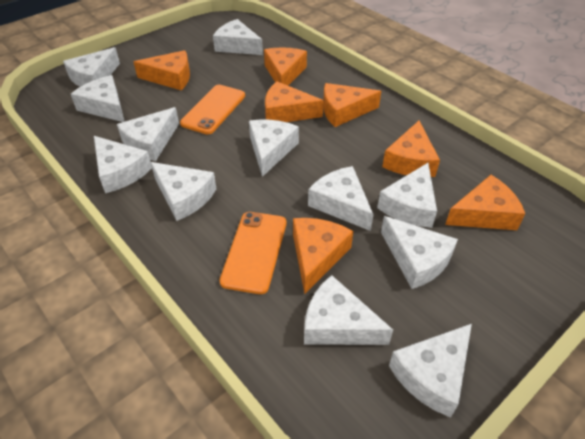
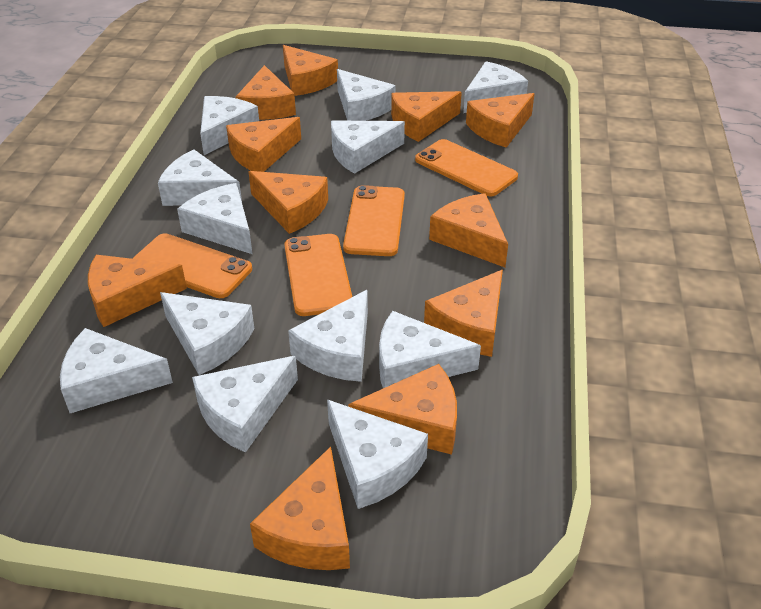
orange cheese: [134,50,190,90] [264,47,307,86] [265,81,324,122] [293,218,353,294] [323,83,381,127] [382,121,440,177] [445,175,525,230] = 7 -> [88,255,187,327] [226,117,301,172] [236,65,296,120] [248,171,328,234] [250,447,350,570] [283,45,338,96] [348,364,457,455] [391,91,462,142] [424,270,503,357] [429,193,508,267] [466,93,535,148] = 11
orange phone: [180,85,245,134] [220,212,286,294] = 2 -> [132,233,252,298] [284,234,352,316] [343,185,405,256] [415,139,518,196] = 4

